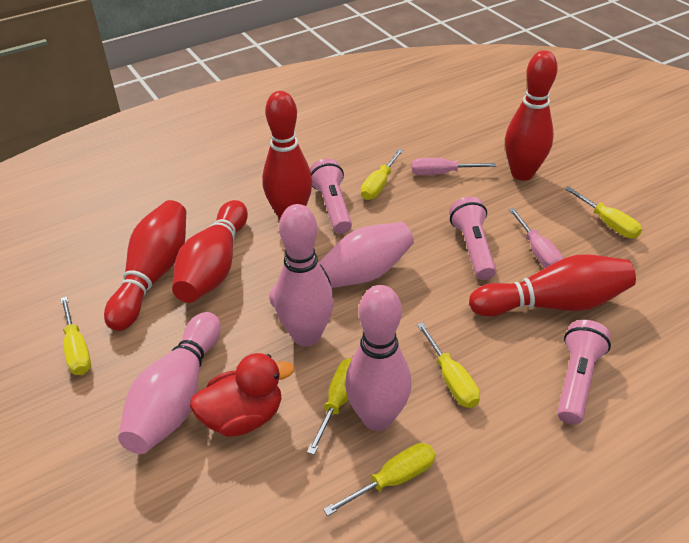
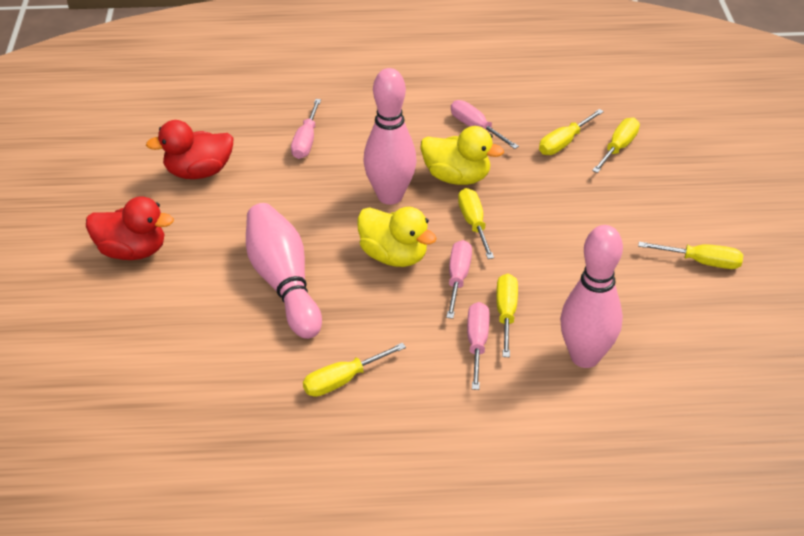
pink bowling pin: [118,312,221,454] [269,222,414,308] [274,204,334,347] [345,285,411,431] = 4 -> [246,203,322,339] [363,68,417,205] [560,225,623,368] = 3
pink flashlight: [310,159,352,234] [449,197,496,280] [557,320,611,425] = 3 -> none = 0
pink screwdriver: [411,158,496,175] [509,208,564,268] = 2 -> [291,99,321,159] [446,240,472,319] [451,100,519,149] [467,302,490,390] = 4
red bowling pin: [104,200,186,331] [172,200,248,303] [262,91,312,220] [469,254,636,317] [505,50,558,181] = 5 -> none = 0
red duck: [190,353,294,437] = 1 -> [86,196,174,260] [146,120,234,179] = 2
yellow duck: none = 0 -> [357,207,437,267] [420,126,504,185] = 2

